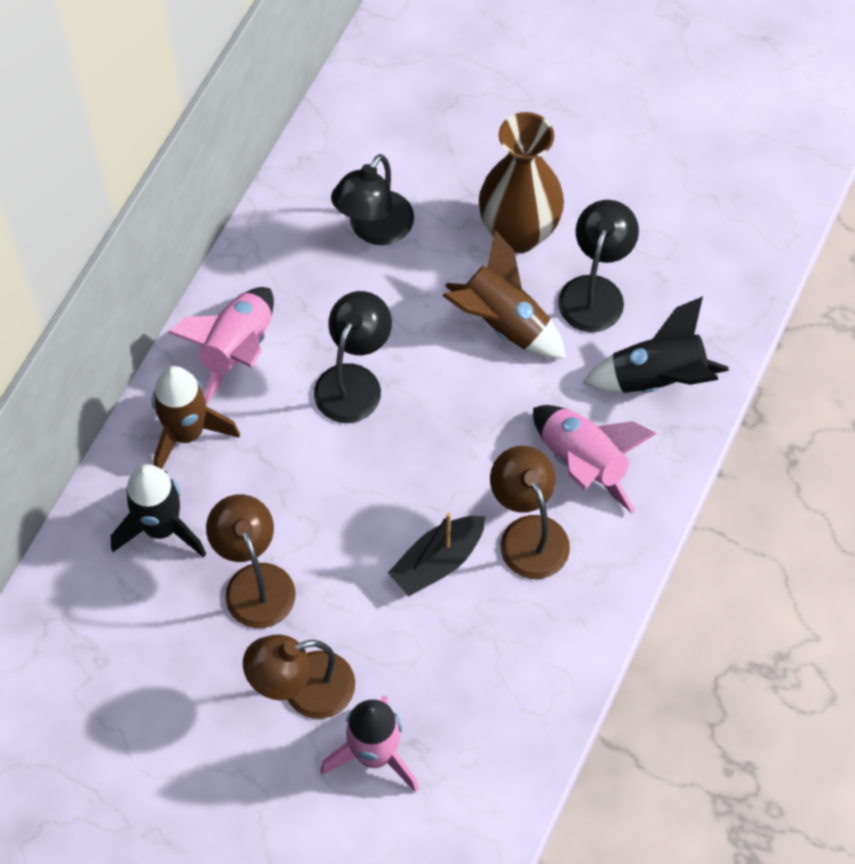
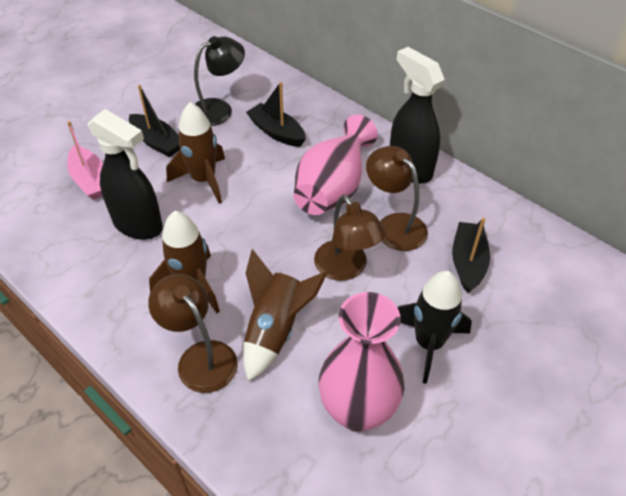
black boat: [388,512,485,596] = 1 -> [129,85,180,157] [246,82,306,147] [452,218,490,293] = 3
black lamp: [314,291,392,423] [331,154,414,245] [558,200,639,332] = 3 -> [194,36,245,126] = 1
black rocket: [111,464,206,557] [583,296,729,393] = 2 -> [398,271,472,384] = 1
black spray bottle: none = 0 -> [87,109,163,240] [390,47,445,184] = 2
brown rocket: [152,366,240,469] [442,230,566,359] = 2 -> [149,211,220,313] [166,102,225,204] [243,249,327,381] = 3
brown vase: [479,112,564,253] = 1 -> none = 0
pink boat: none = 0 -> [67,121,103,200] = 1
pink rocket: [167,287,274,405] [320,696,419,792] [533,405,657,513] = 3 -> none = 0
pink vase: none = 0 -> [294,115,378,215] [318,292,405,432] = 2

